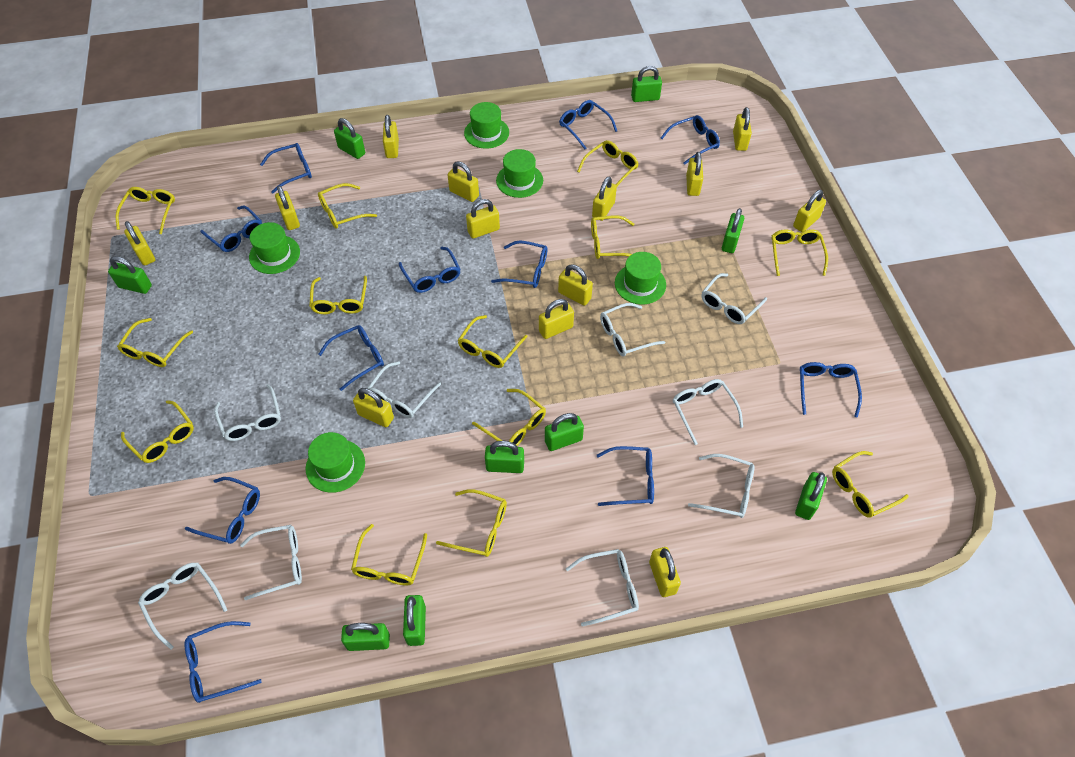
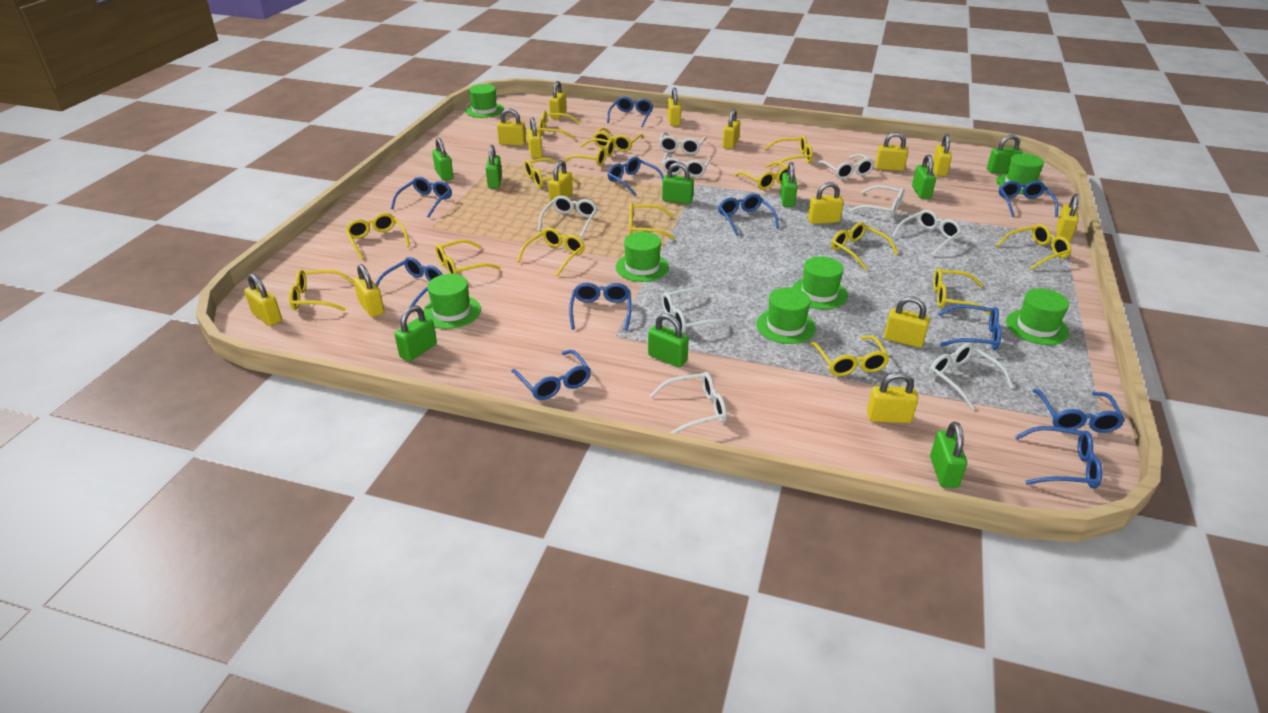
green hat: [249,222,300,274] [306,432,365,493] [464,102,509,149] [496,149,543,198] [615,252,666,305] = 5 -> [423,274,481,329] [465,84,504,118] [616,232,669,282] [756,287,816,344] [792,256,848,309] [996,153,1044,194] [1006,288,1069,345] = 7
yellow glasses: [116,187,175,234] [117,318,193,367] [121,400,194,463] [309,276,367,314] [318,183,377,229] [351,524,427,586] [436,489,507,557] [458,315,528,368] [472,389,546,446] [577,140,639,186] [591,215,634,259] [772,229,828,276] [832,451,909,518] = 13 -> [289,270,354,311] [345,213,410,260] [435,240,500,274] [517,228,585,277] [524,158,578,188] [538,111,580,140] [563,138,615,166] [593,128,644,152] [629,203,675,240] [734,161,788,190] [765,136,813,167] [810,335,890,376] [831,222,898,271] [933,268,991,315] [996,224,1072,270] = 15
yellow padlock: [124,221,155,265] [275,186,300,230] [353,388,394,427] [383,115,399,158] [448,161,479,202] [466,199,500,238] [539,299,574,339] [558,265,593,306] [592,177,617,221] [649,547,681,597] [686,152,703,196] [733,107,752,151] [793,190,826,232] = 13 -> [244,274,282,326] [353,264,384,317] [497,108,526,146] [527,117,543,159] [548,160,573,202] [549,81,567,119] [667,88,681,126] [723,109,740,149] [808,182,844,224] [867,372,918,423] [875,132,908,171] [884,296,930,348] [933,134,952,176] [1056,194,1079,241] = 14

